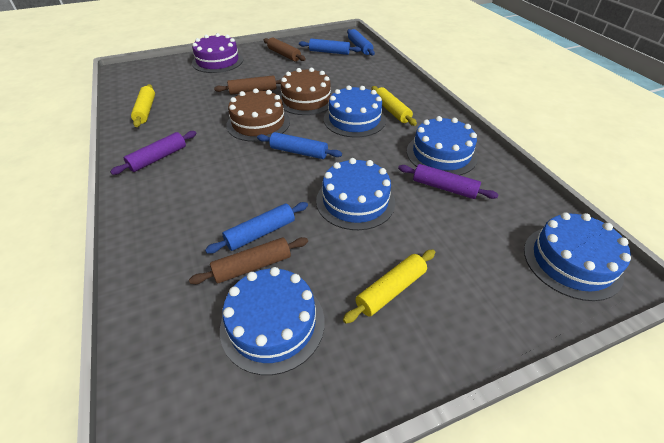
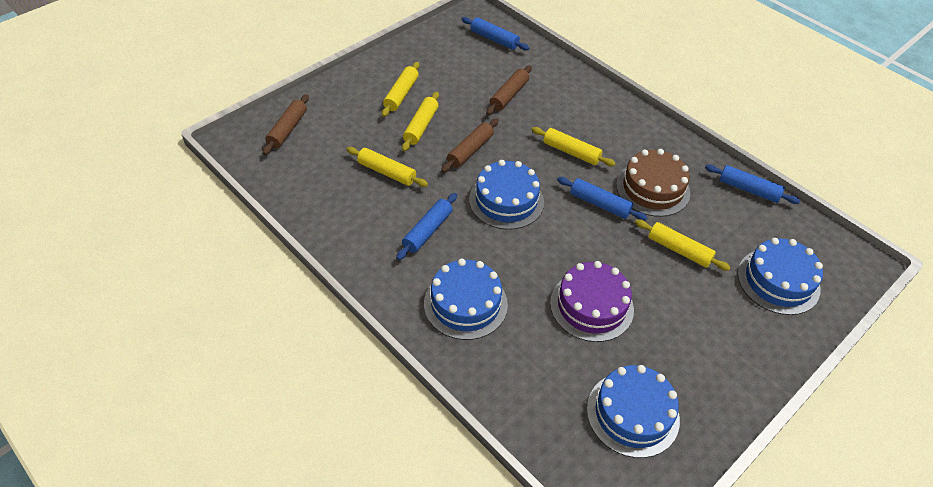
blue cake: [220,267,325,375] [316,158,395,230] [324,85,386,138] [407,116,478,175] [524,212,631,301] = 5 -> [424,259,508,340] [469,160,544,230] [587,365,680,458] [738,238,823,315] = 4
brown cake: [226,88,290,142] [279,68,333,115] = 2 -> [616,149,690,217] = 1
purple rolling pin: [110,131,196,175] [398,164,498,199] = 2 -> none = 0
yellow rolling pin: [131,84,155,127] [343,249,435,324] [371,86,417,126] = 3 -> [346,147,428,187] [382,62,419,117] [402,92,439,151] [531,127,616,166] [635,219,731,271] = 5

